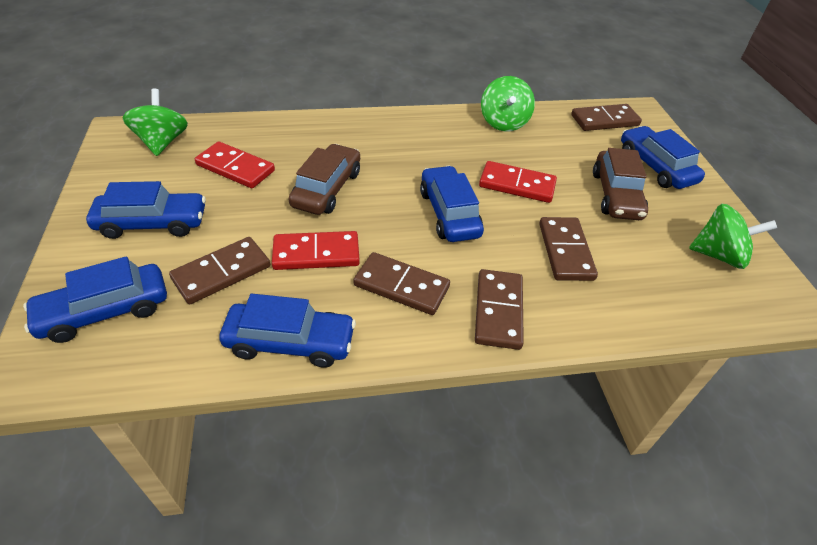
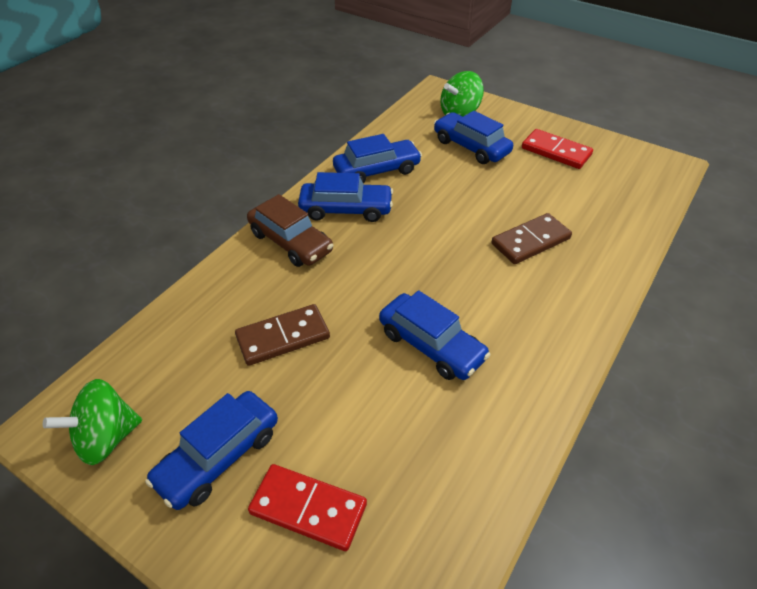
brown car: [289,144,360,215] [593,148,648,220] = 2 -> [247,194,334,267] = 1
brown domino: [169,237,270,304] [353,252,450,315] [475,269,524,350] [539,217,598,281] [571,104,642,131] = 5 -> [235,304,330,366] [491,213,572,264] = 2
green spinning top: [123,89,188,156] [481,76,535,132] [689,204,777,269] = 3 -> [43,379,142,465] [440,71,484,117] = 2
red domino: [195,141,275,188] [272,231,360,270] [479,161,557,203] = 3 -> [248,464,367,551] [522,129,593,169] = 2

